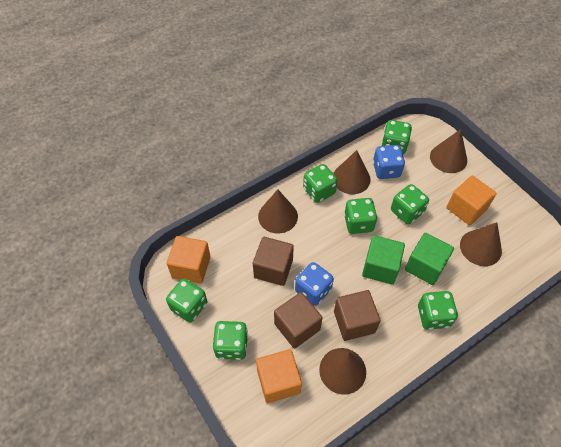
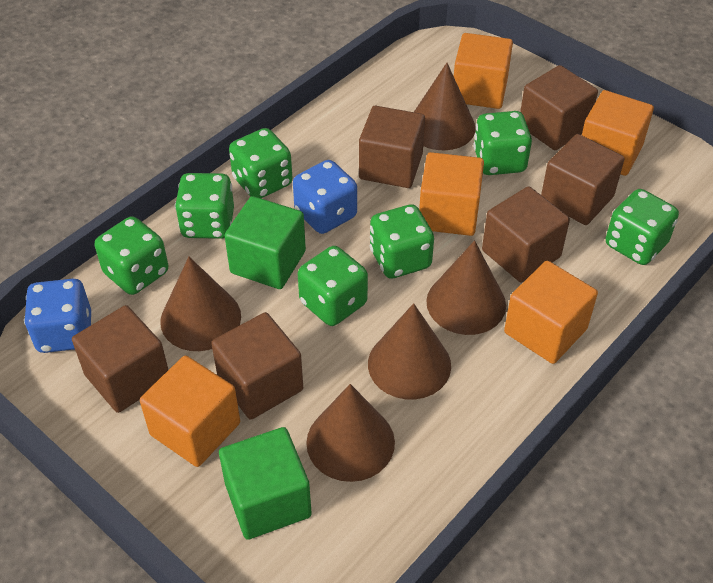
brown cube: [253,237,294,286] [274,292,323,349] [334,290,381,341] = 3 -> [72,305,168,413] [211,312,303,420] [359,106,425,188] [482,186,570,282] [520,65,598,150] [541,134,624,225] = 6
orange cube: [166,236,211,284] [256,349,302,403] [446,175,497,226] = 3 -> [140,356,240,467] [419,152,484,236] [454,33,513,109] [504,261,598,364] [582,90,654,176] = 5

